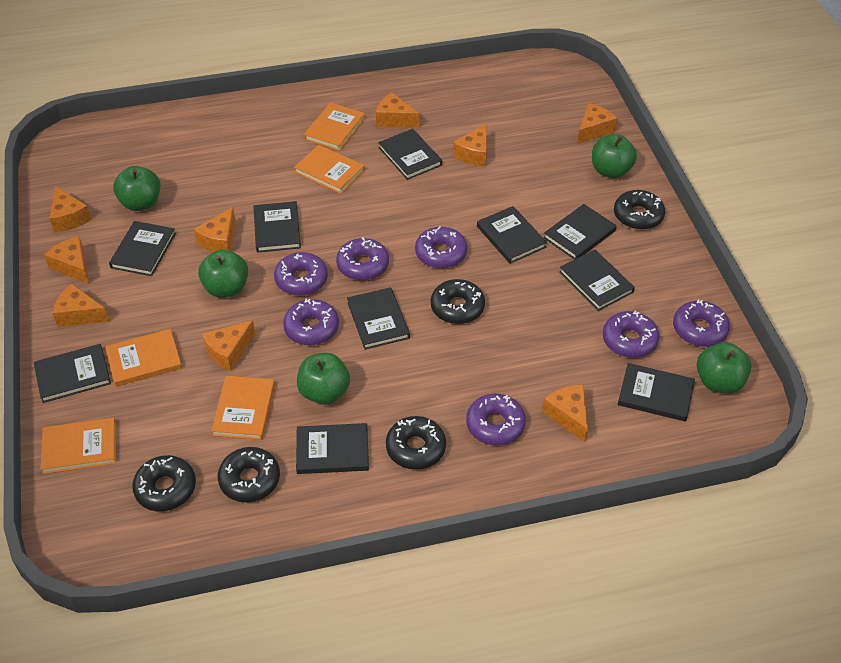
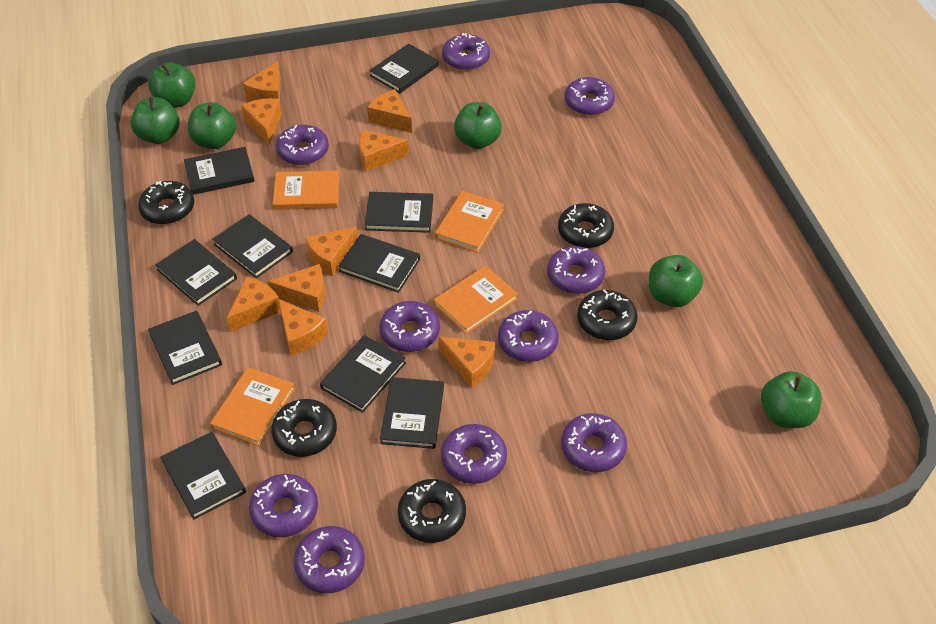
green apple: [113,166,160,211] [198,250,248,298] [297,353,350,404] [592,134,637,178] [696,342,751,393] = 5 -> [131,97,180,144] [148,62,195,108] [188,102,236,149] [454,102,502,149] [649,255,703,307] [761,371,822,428] = 6
orange book: [41,417,116,474] [105,329,182,387] [211,376,275,440] [294,145,365,194] [304,103,365,151] = 5 -> [210,367,295,446] [273,170,340,210] [434,266,518,334] [435,191,504,253] = 4
purple donut: [274,252,328,296] [283,299,339,345] [336,237,389,281] [415,226,467,269] [466,394,526,446] [603,311,659,358] [673,300,730,347] = 7 -> [249,474,318,537] [276,125,329,165] [294,526,365,593] [380,301,440,352] [441,424,507,484] [442,33,490,71] [498,310,559,362] [547,246,605,294] [561,413,627,472] [565,77,615,116] = 10

